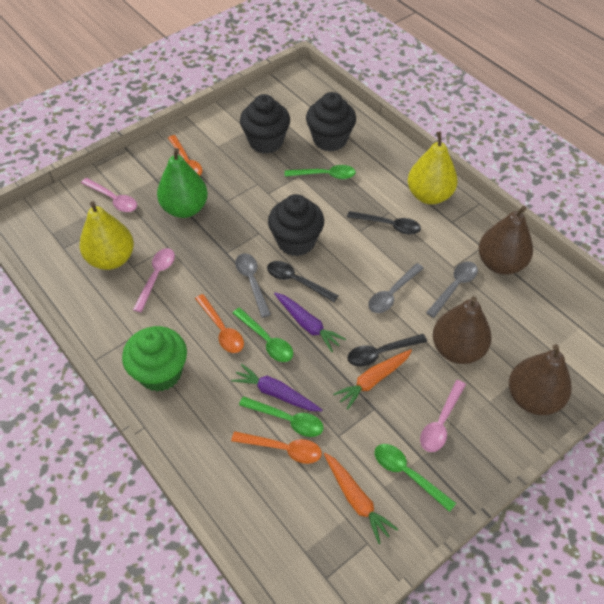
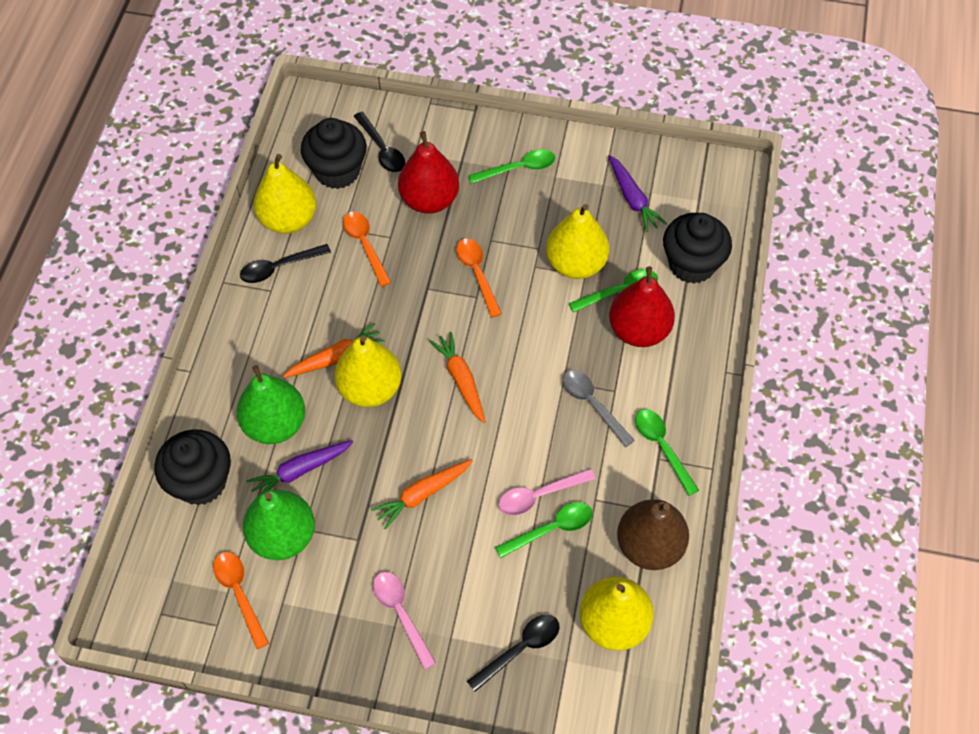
brown pear: [433,296,492,364] [479,206,533,275] [509,344,572,415] = 3 -> [617,499,689,570] = 1
green cupcake: [122,326,187,392] = 1 -> none = 0
green pear: [157,148,208,218] = 1 -> [237,365,305,444] [243,490,315,560] = 2
grey spoon: [235,253,271,318] [368,263,424,313] [426,261,478,318] = 3 -> [562,370,635,447] = 1
orange carrot: [324,453,398,544] [333,349,412,410] = 2 -> [283,323,385,378] [371,459,473,530] [430,332,486,423] = 3
pink spoon: [81,178,137,212] [133,248,175,312] [420,380,466,452] = 3 -> [373,572,436,670] [498,469,596,515] = 2
red pear: none = 0 -> [398,131,459,214] [609,266,675,347] = 2
yellow pear: [80,201,134,270] [408,131,458,204] = 2 -> [254,154,316,234] [334,335,402,407] [546,204,609,279] [580,577,654,650] = 4

